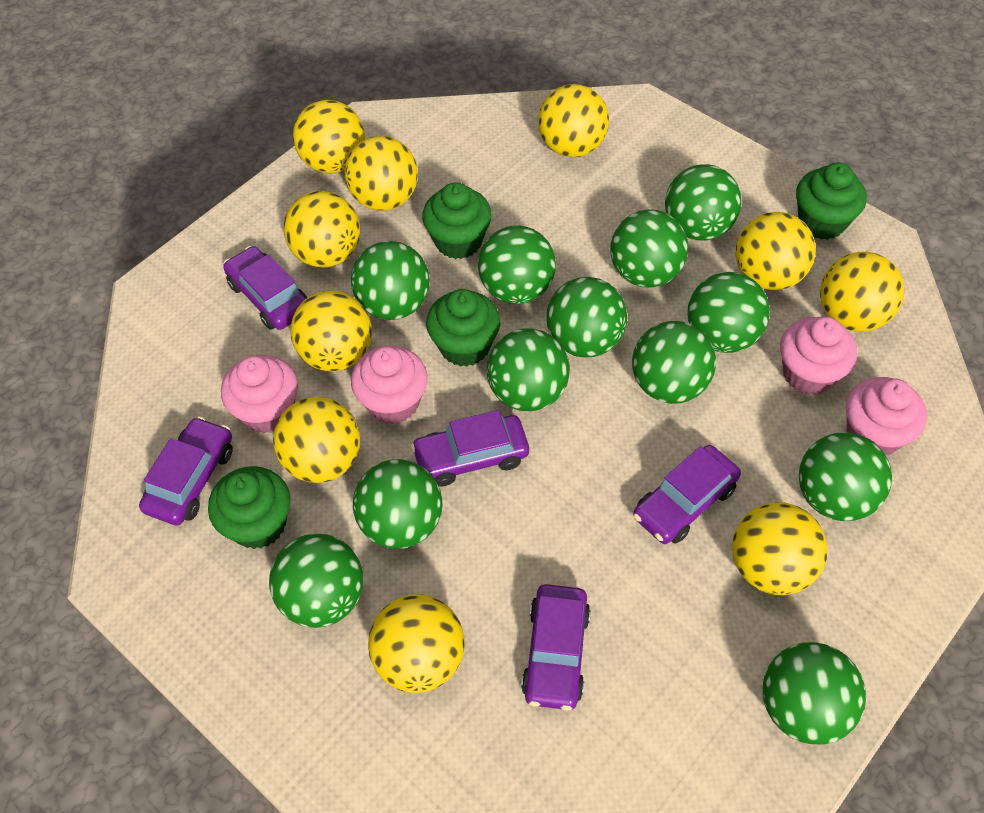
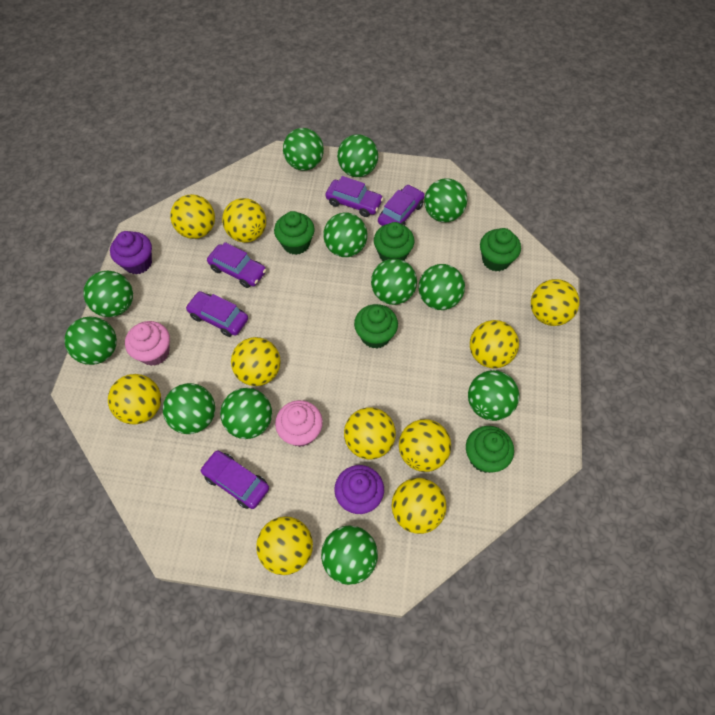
green cupcake: [208,466,291,549] [422,182,492,259] [426,289,500,367] [796,163,866,240] = 4 -> [274,211,315,255] [354,304,398,349] [374,222,414,261] [466,426,514,473] [480,228,521,272] = 5
pink cupcake: [221,355,298,433] [351,346,428,424] [780,317,857,395] [846,377,927,455] = 4 -> [125,321,170,366] [275,400,323,447] = 2
purple cupcake: none = 0 -> [110,231,152,275] [334,465,384,514] = 2

